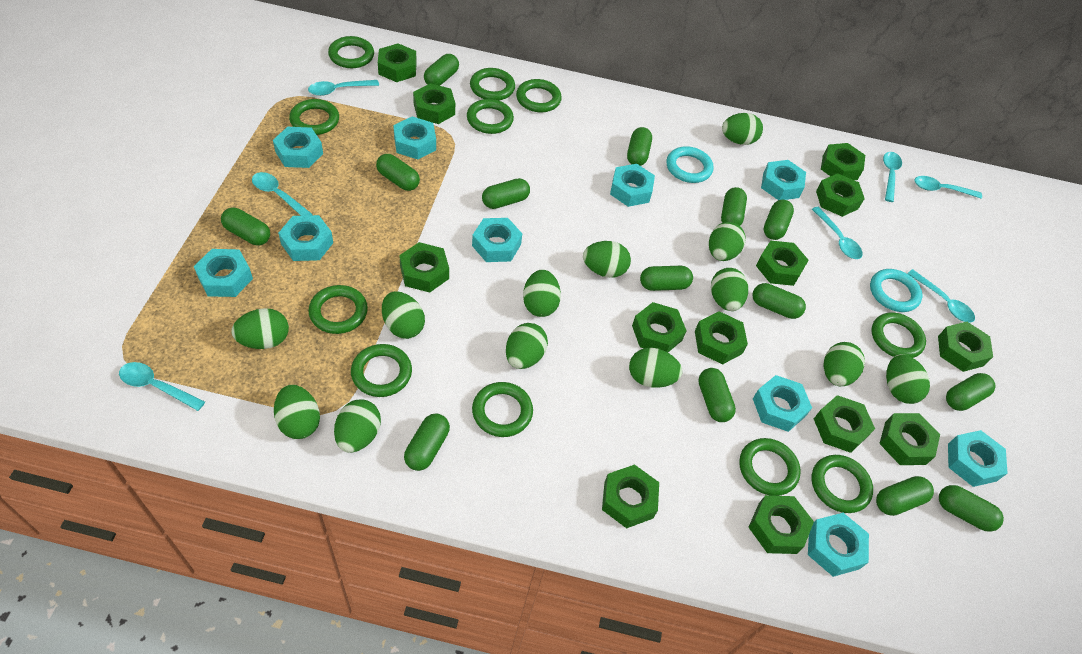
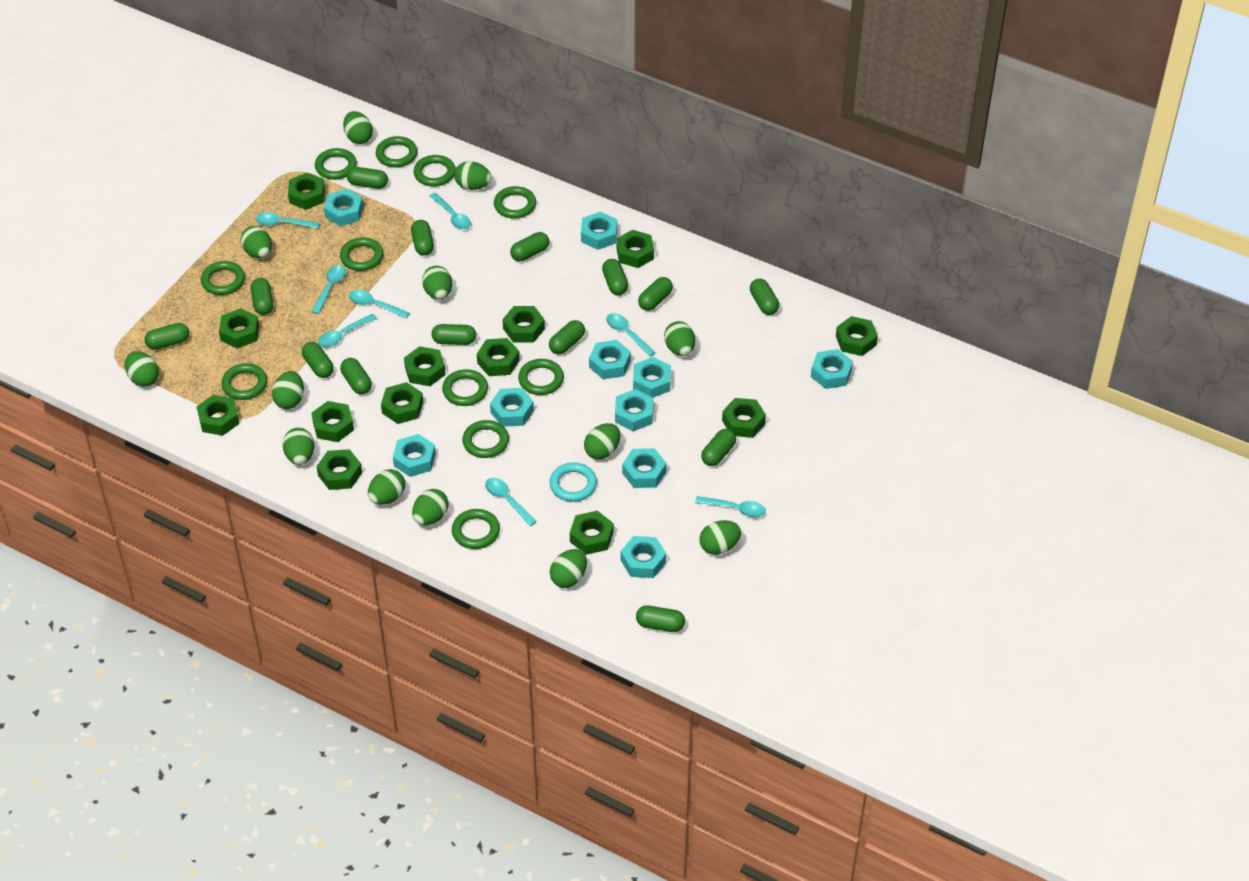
turquoise ring: [666,146,713,183] [870,269,922,312] = 2 -> [549,463,597,502] = 1
turquoise spoon: [119,362,205,411] [252,172,313,216] [308,80,379,96] [812,207,862,259] [883,152,902,202] [907,269,975,323] [914,176,982,199] = 7 -> [256,212,320,229] [312,265,346,314] [318,314,377,347] [349,290,410,318] [430,193,471,230] [485,478,537,526] [606,313,656,357] [695,496,766,517] = 8

